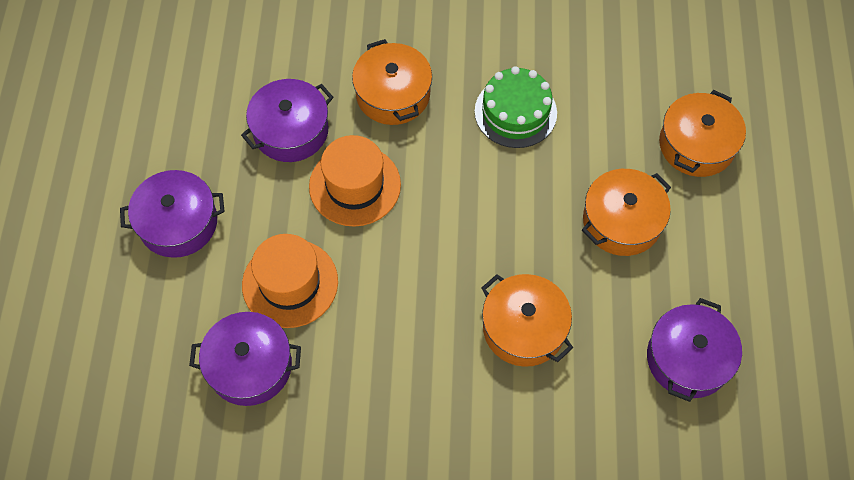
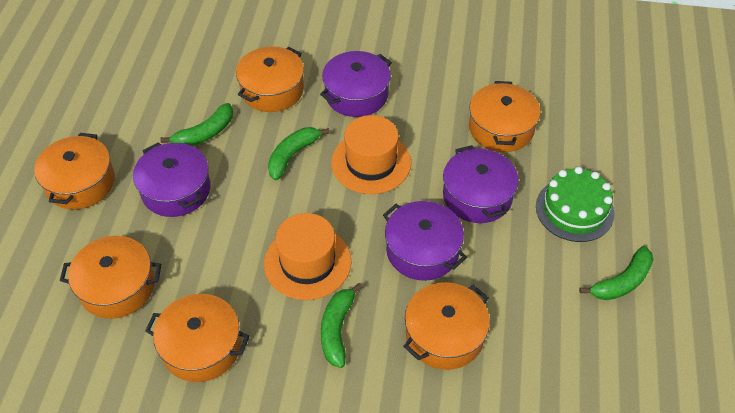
green banana: none = 0 -> [160,103,233,146] [268,127,330,180] [321,283,363,368] [579,246,654,300] = 4
orange pot: [352,39,432,125] [481,274,573,367] [582,169,671,256] [659,90,746,177] = 4 -> [34,133,115,210] [60,236,161,319] [145,294,249,382] [236,46,304,112] [403,282,490,370] [469,81,540,152] = 6

